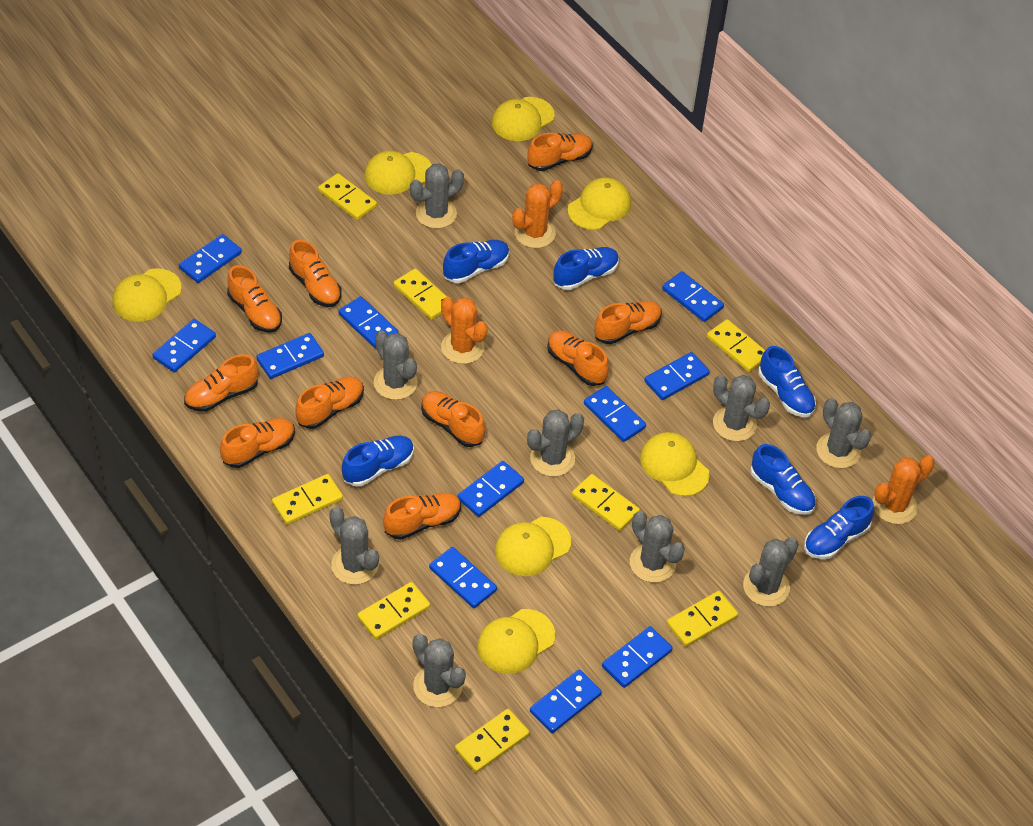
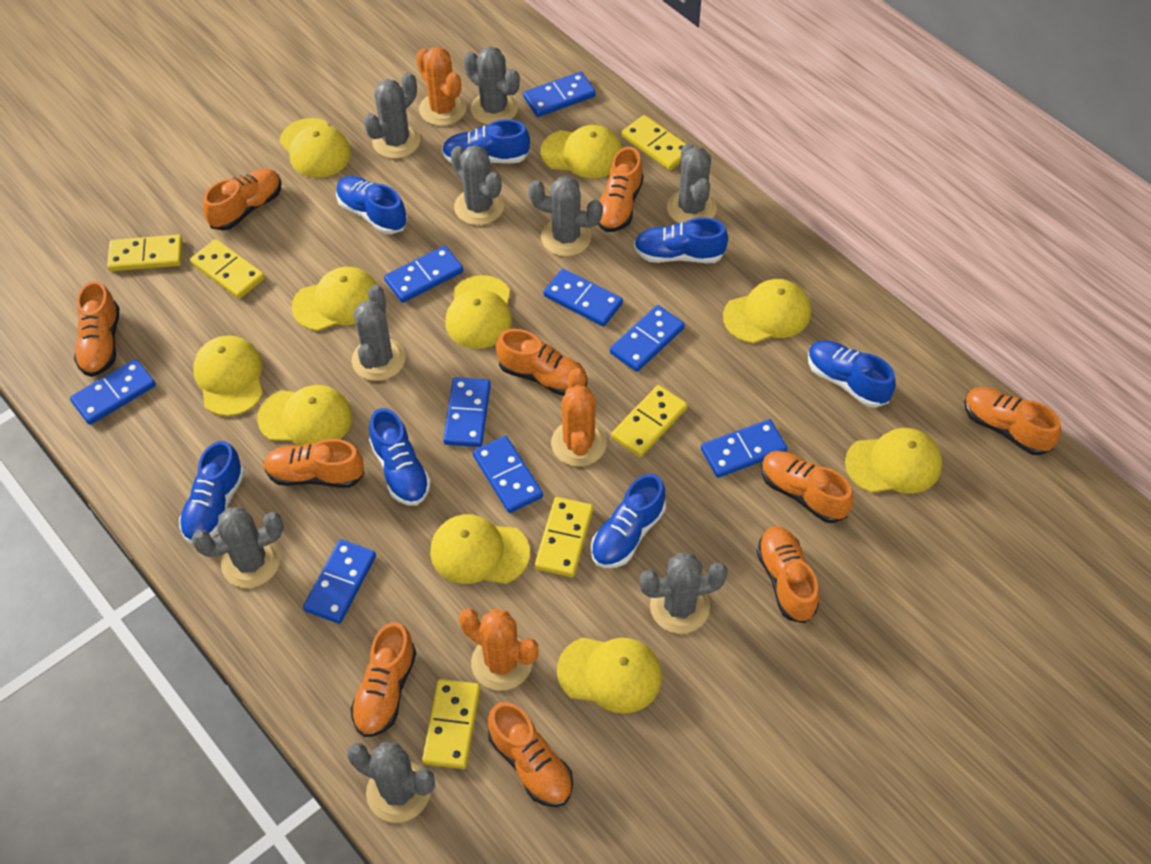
blue domino: [152,319,216,372] [179,234,242,283] [256,333,324,379] [338,296,399,349] [429,547,497,608] [457,461,524,517] [530,669,602,733] [584,386,646,442] [602,626,673,688] [644,352,710,400] [662,271,724,322] = 11 -> [70,359,156,425] [303,539,376,624] [384,245,463,303] [443,377,491,447] [473,436,543,513] [523,72,596,117] [543,269,623,326] [610,305,685,372] [701,419,787,478] = 9
blue shoe: [342,436,414,486] [443,240,510,283] [553,247,619,290] [750,444,816,515] [758,346,816,417] [804,496,874,559] = 6 -> [179,441,245,544] [336,176,407,234] [369,408,431,506] [442,119,530,163] [591,474,666,568] [634,217,728,263] [808,340,896,408] = 7
yellow cap: [112,268,182,322] [364,151,432,195] [478,609,555,674] [492,97,555,141] [495,517,571,576] [567,177,631,230] [640,432,710,496] = 7 -> [193,335,263,416] [257,385,352,446] [280,118,351,178] [292,267,377,331] [430,514,530,584] [445,275,512,349] [541,125,622,178] [557,637,662,713] [723,279,811,343] [845,428,942,493] = 10
yellow domino: [272,474,343,525] [318,173,377,220] [357,582,430,640] [394,268,447,320] [455,709,529,773] [572,474,640,531] [667,591,738,647] [707,319,765,372] = 8 -> [107,235,183,271] [190,239,265,299] [422,679,480,769] [535,497,593,577] [611,385,688,457] [622,115,686,170] = 6

